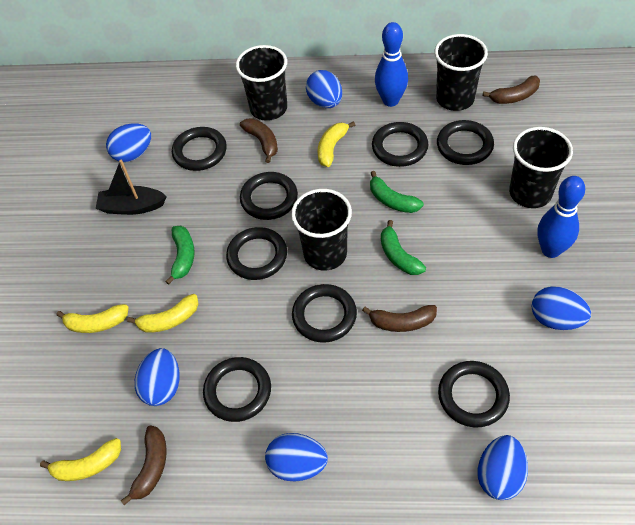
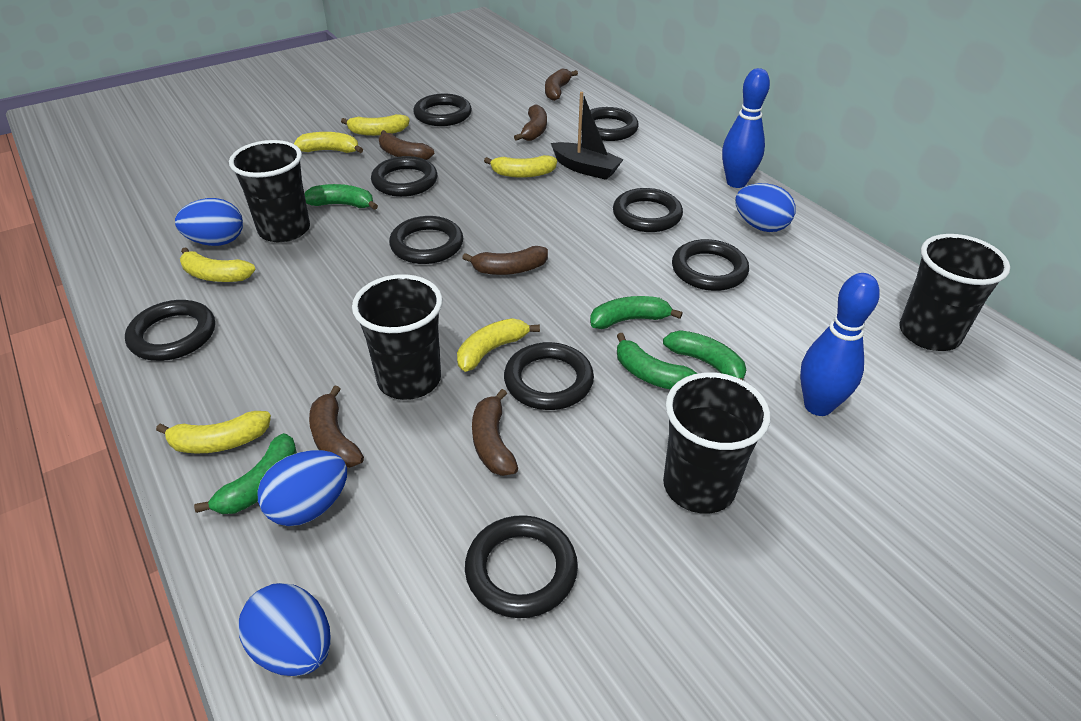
black ring: [172,127,227,171] [203,357,271,422] [226,227,287,280] [240,172,298,220] [292,284,357,343] [372,122,428,167] [437,120,494,165] [438,361,510,427] = 8 -> [125,300,215,361] [371,156,438,197] [389,216,463,264] [413,94,472,126] [465,515,578,618] [504,342,594,410] [582,107,639,141] [613,188,683,232] [672,239,749,291] = 9
blue egg: [106,123,151,162] [135,348,180,406] [265,433,328,482] [306,70,342,108] [478,435,528,500] [532,286,591,330] = 6 -> [175,198,243,246] [238,583,331,676] [257,450,347,526] [735,183,796,232] = 4
brown banana: [121,425,167,505] [240,118,278,163] [362,305,437,332] [482,76,540,104] = 4 -> [309,385,364,468] [379,130,434,160] [462,246,548,275] [472,389,518,476] [514,104,547,141] [545,69,578,101] = 6
green banana: [165,226,195,285] [370,171,424,213] [381,220,426,275] = 3 -> [194,433,297,514] [304,184,378,210] [590,296,683,329] [617,333,698,390] [663,330,746,380] = 5
yellow banana: [40,438,121,481] [56,304,129,333] [127,294,199,333] [318,121,355,167] = 4 -> [156,411,271,454] [180,247,256,282] [294,132,363,153] [341,114,410,136] [457,318,540,372] [484,155,557,178] = 6

